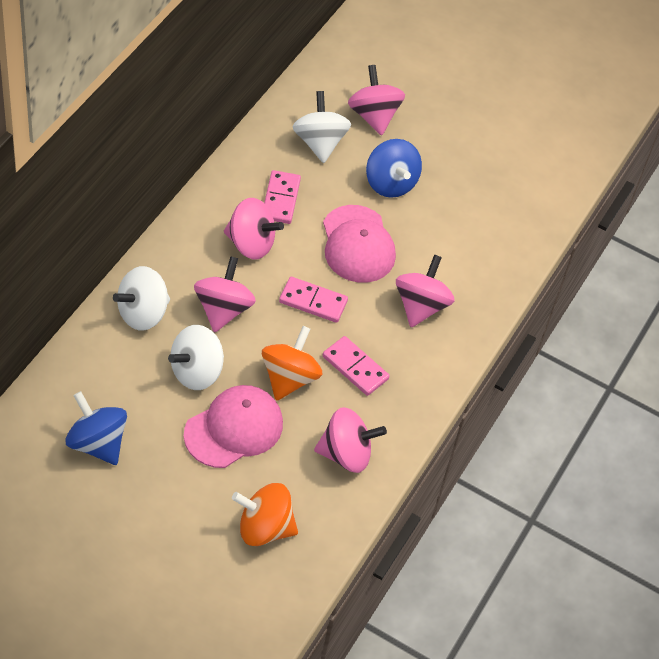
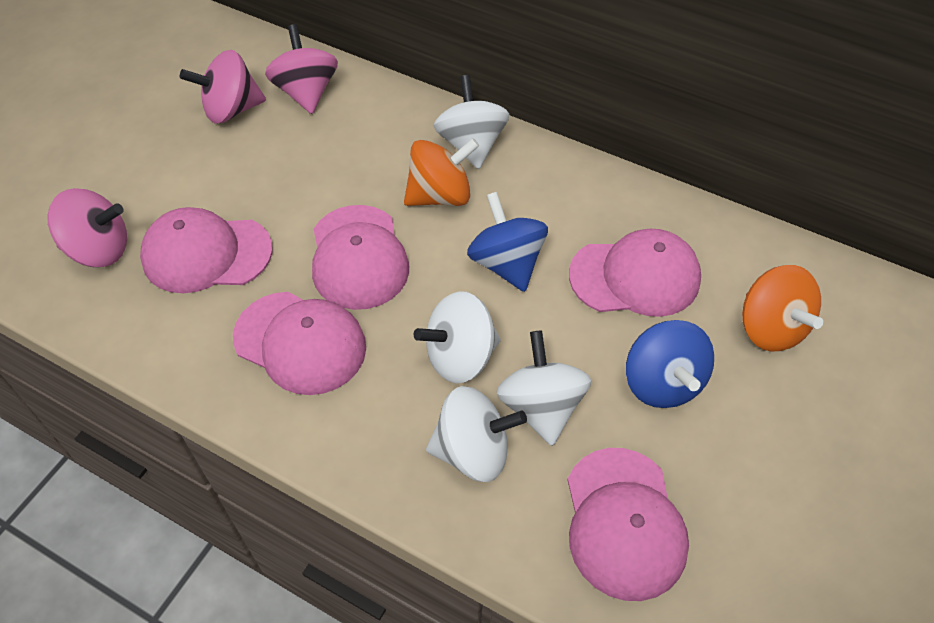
pink cap: [184,385,283,468] [323,205,396,283] = 2 -> [140,207,273,293] [233,292,366,395] [312,205,409,310] [567,448,689,601] [569,229,701,317] = 5
pink domino: [264,170,301,224] [279,277,348,323] [323,336,390,396] = 3 -> none = 0
pink spinning top: [194,256,256,333] [224,198,284,259] [314,407,387,473] [348,65,405,136] [396,254,455,327] = 5 -> [47,188,127,267] [180,50,266,124] [265,24,338,114] = 3
white spinning top: [113,266,170,330] [168,325,224,390] [293,91,351,163] = 3 -> [414,291,501,384] [426,386,527,482] [434,75,509,169] [497,330,592,446] = 4

